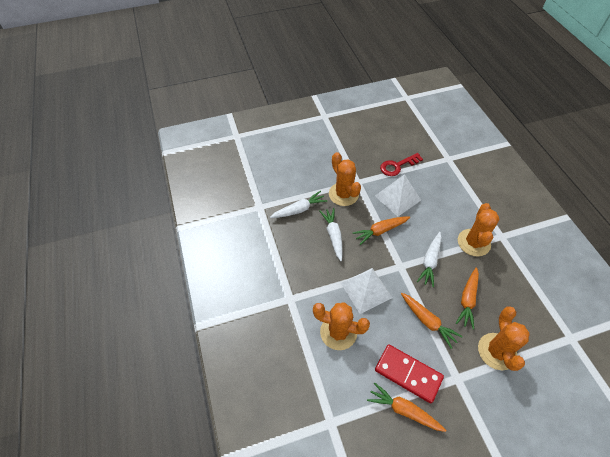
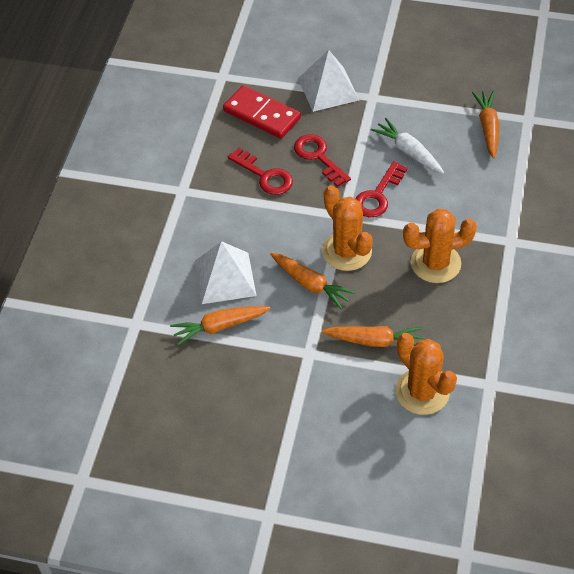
orange cactus: [313,302,370,350] [329,152,361,206] [458,203,499,257] [478,307,530,371] = 4 -> [322,185,373,271] [395,333,457,415] [403,209,477,283] = 3
red key: [380,153,423,176] = 1 -> [228,148,293,195] [294,134,351,187] [355,161,408,217] = 3
white carrot: [270,191,328,218] [320,208,343,261] [417,232,442,287] = 3 -> [370,118,444,174] = 1

